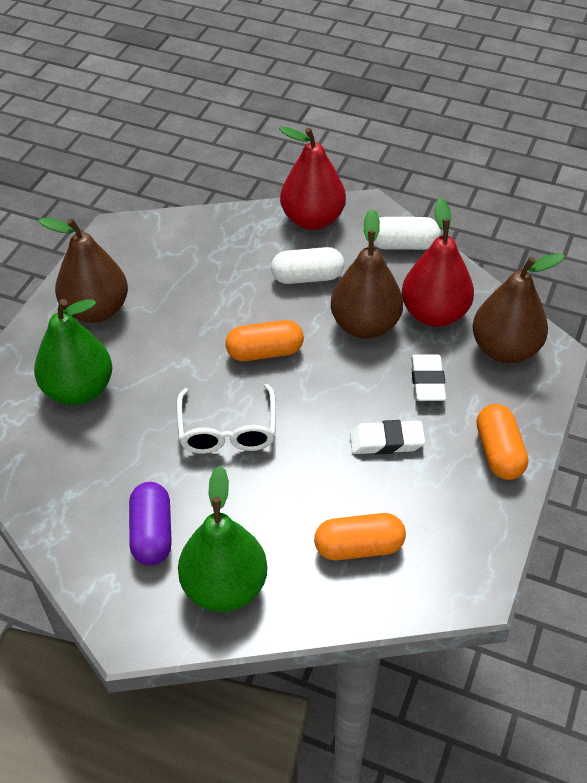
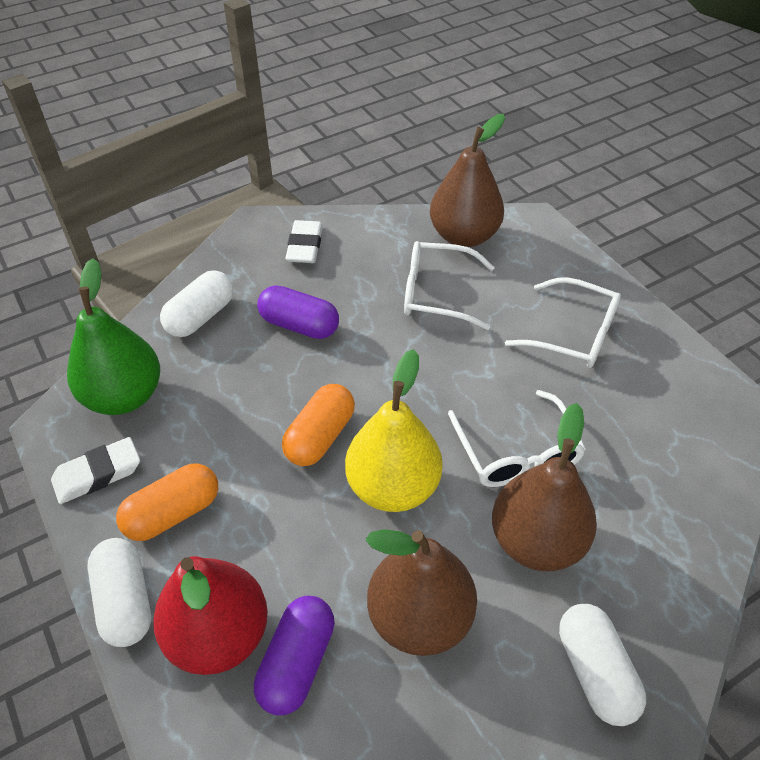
green pear: [34,299,112,405] [178,466,267,612] = 2 -> [67,258,160,415] = 1
orange capsule: [226,320,304,361] [314,513,406,560] [477,404,528,480] = 3 -> [116,463,218,541] [282,384,355,466] = 2
purple capsule: [129,482,172,565] = 1 -> [254,596,335,715] [257,285,339,339] = 2
red pear: [279,126,346,230] [402,198,474,327] = 2 -> [153,556,268,675] = 1
white capsule: [271,247,344,284] [373,217,441,250] = 2 -> [87,538,151,647] [160,270,233,337] [559,604,646,726] = 3
white glasses: [177,384,276,454] = 1 -> [404,241,495,330] [448,390,586,487] [505,277,621,368] = 3
yellow pear: none = 0 -> [345,349,443,512] = 1

